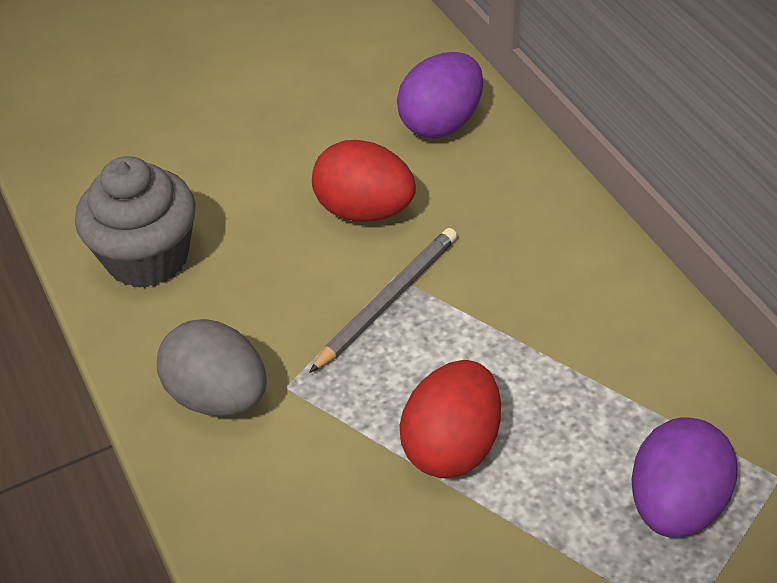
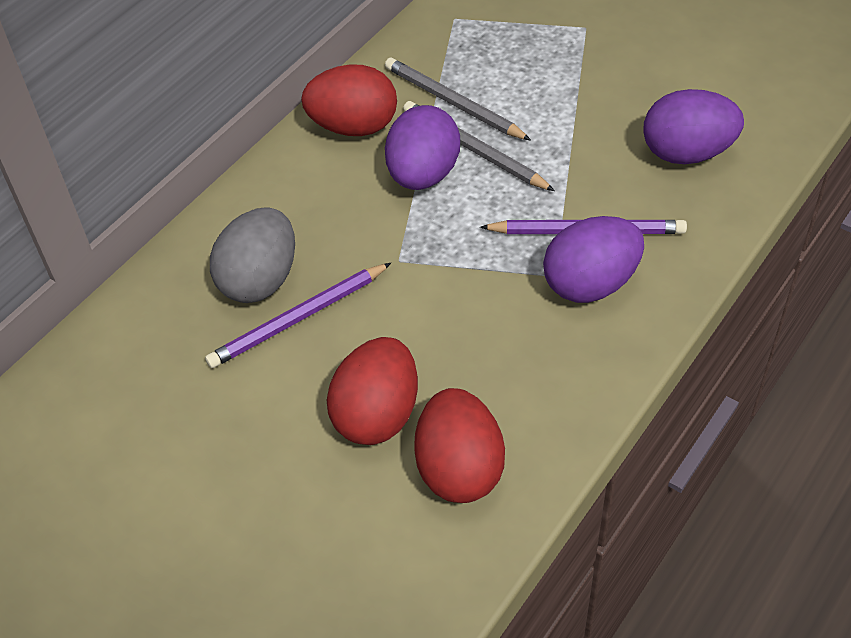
grey cupcake: [75,156,196,288] = 1 -> none = 0
grey pencil: [309,228,457,373] = 1 -> [385,58,531,141] [403,101,555,191] = 2
purple egg: [397,52,483,139] [631,417,738,538] = 2 -> [385,105,460,190] [543,216,644,303] [644,89,744,164] = 3
purple pencil: none = 0 -> [205,263,391,368] [480,220,687,234] = 2
red egg: [312,140,416,221] [399,360,501,478] = 2 -> [301,64,397,136] [327,337,418,445] [414,388,505,503] = 3

